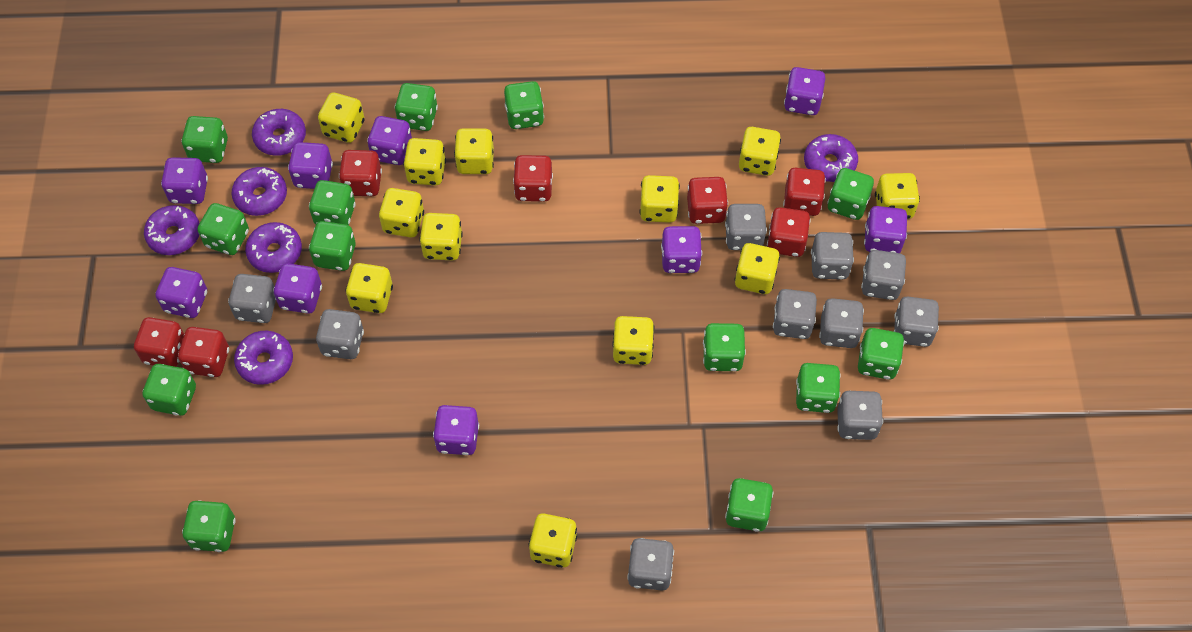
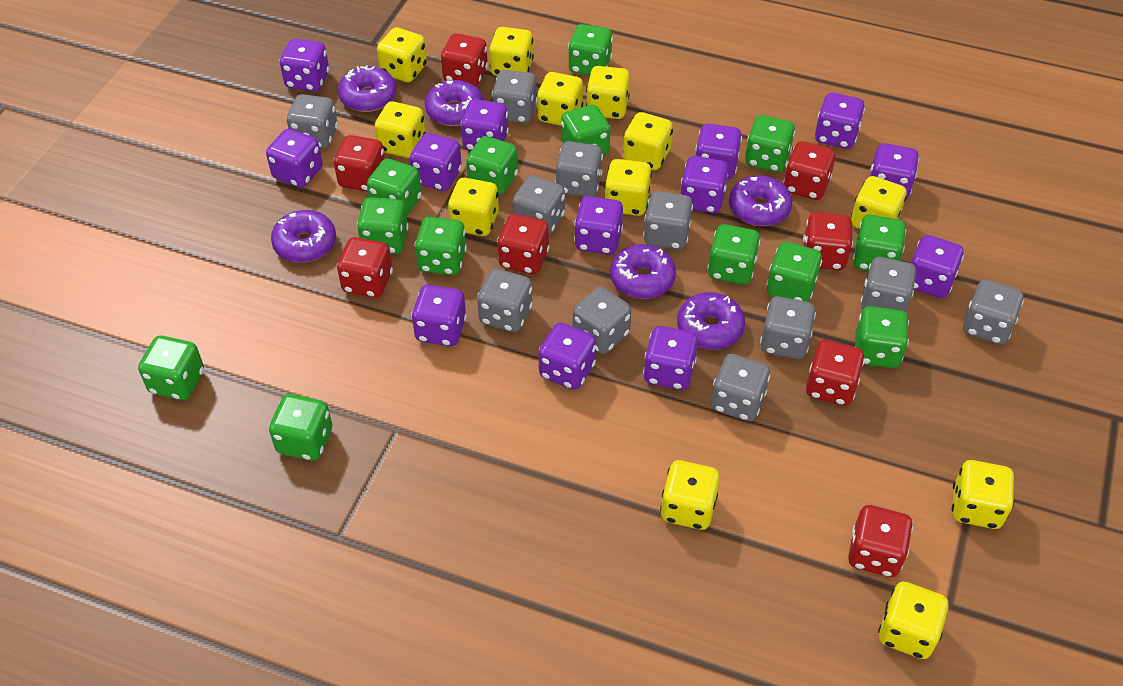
grey dice: [228,274,276,323] [316,309,364,359] [627,538,674,591] [725,204,767,250] [773,289,817,339] [811,232,854,280] [819,298,864,348] [837,391,883,440] [861,250,906,300] [894,297,939,347] = 10 -> [286,94,338,149] [477,269,533,332] [492,70,537,123] [512,175,565,235] [555,141,603,197] [573,287,631,354] [643,191,693,250] [711,354,770,421] [760,296,816,359] [861,257,916,312] [963,280,1024,345] = 11
purple dice: [156,267,207,318] [161,157,208,204] [273,263,322,314] [288,142,333,189] [367,116,412,165] [433,405,479,455] [661,226,702,273] [784,67,825,115] [864,206,907,253] = 9 -> [266,129,323,188] [280,39,329,92] [410,133,462,191] [411,285,467,346] [461,99,509,151] [538,323,596,390] [574,196,623,255] [643,326,698,390] [680,156,728,213] [696,124,742,180] [815,92,865,149] [870,143,919,200] [911,235,964,298] = 13
red dice: [134,317,184,367] [178,327,229,377] [339,150,382,196] [513,155,553,202] [687,177,728,224] [767,207,811,257] [783,168,826,216] = 7 -> [334,135,385,192] [337,237,393,298] [441,33,488,87] [497,214,550,274] [783,141,835,200] [803,212,853,270] [806,340,865,406] [848,505,913,577] = 8

